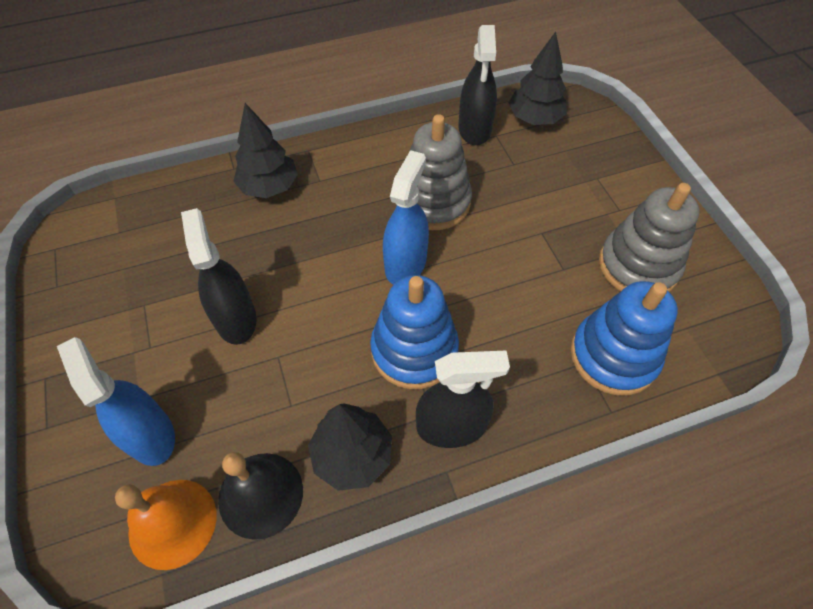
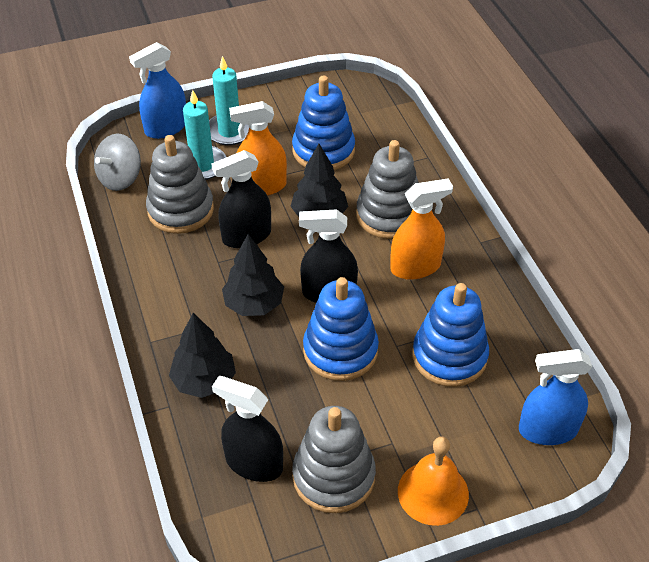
black bell: [218,452,303,540] = 1 -> none = 0
blue stacking toy: [370,275,459,389] [571,281,678,395] = 2 -> [292,76,355,170] [303,277,379,381] [413,283,489,387] = 3
grey spinning top: none = 0 -> [94,134,141,191] = 1
grey stacking toy: [409,114,472,230] [599,183,700,292] = 2 -> [146,135,214,234] [292,406,376,513] [356,140,419,239] = 3
orange spray bottle: none = 0 -> [229,101,287,196] [390,178,453,280] = 2
turquoise candle: none = 0 -> [183,90,226,180] [209,56,249,145] = 2

